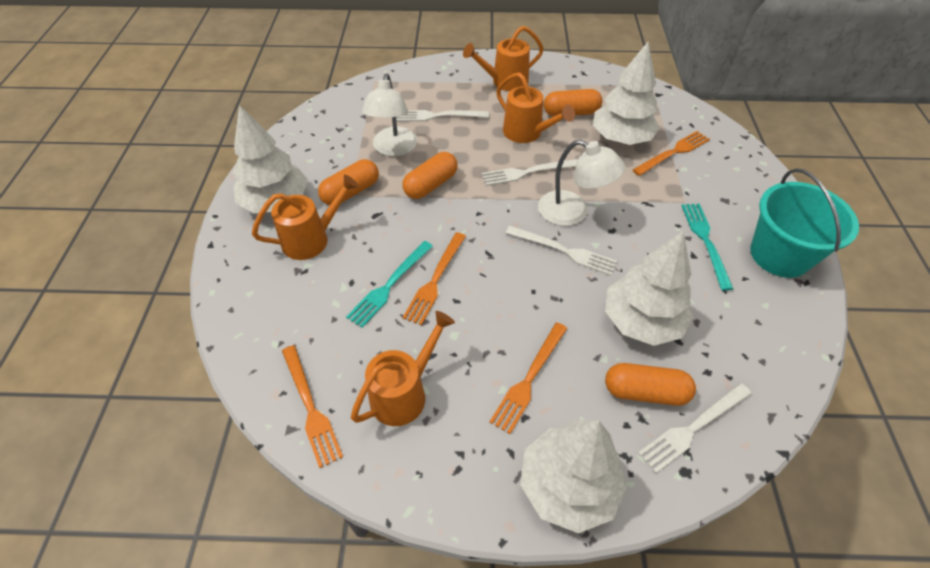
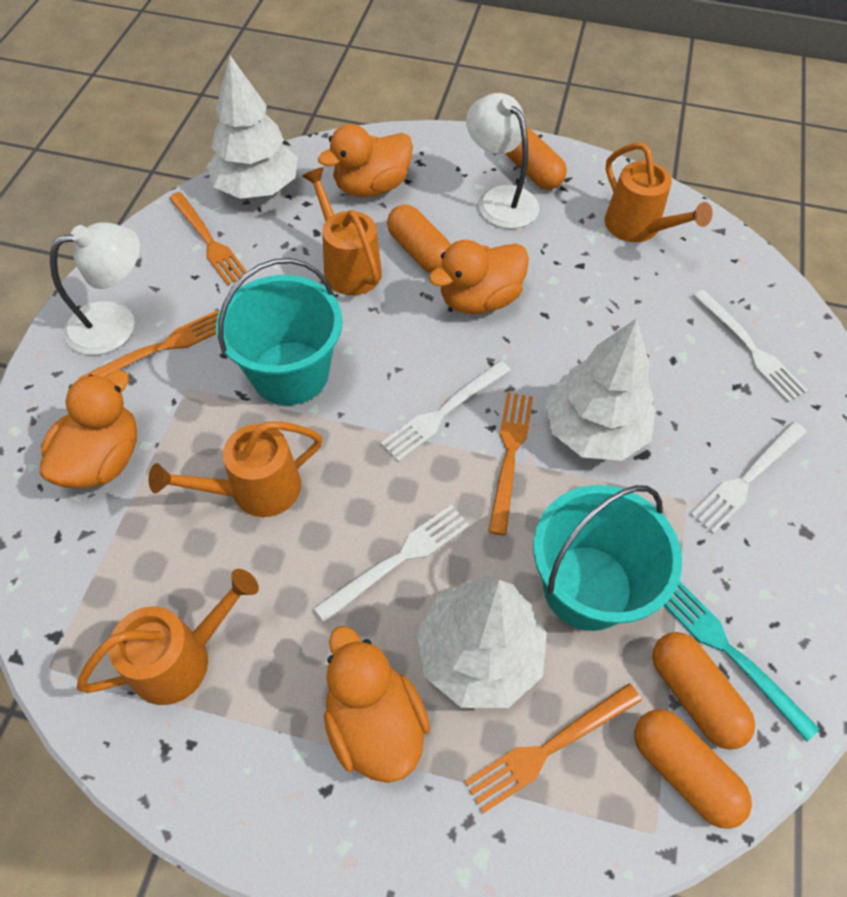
orange duck: none = 0 -> [40,370,137,488] [318,124,413,197] [324,626,430,783] [429,240,529,314] = 4
turquoise bucket: [750,168,859,278] = 1 -> [216,258,343,405] [533,485,682,631] = 2
turquoise fork: [346,241,433,328] [681,204,733,291] = 2 -> [664,581,820,741] = 1
white tree: [233,105,308,213] [520,420,627,533] [593,42,660,145] [605,231,694,346] = 4 -> [206,56,298,199] [416,576,547,708] [545,318,656,461] = 3

